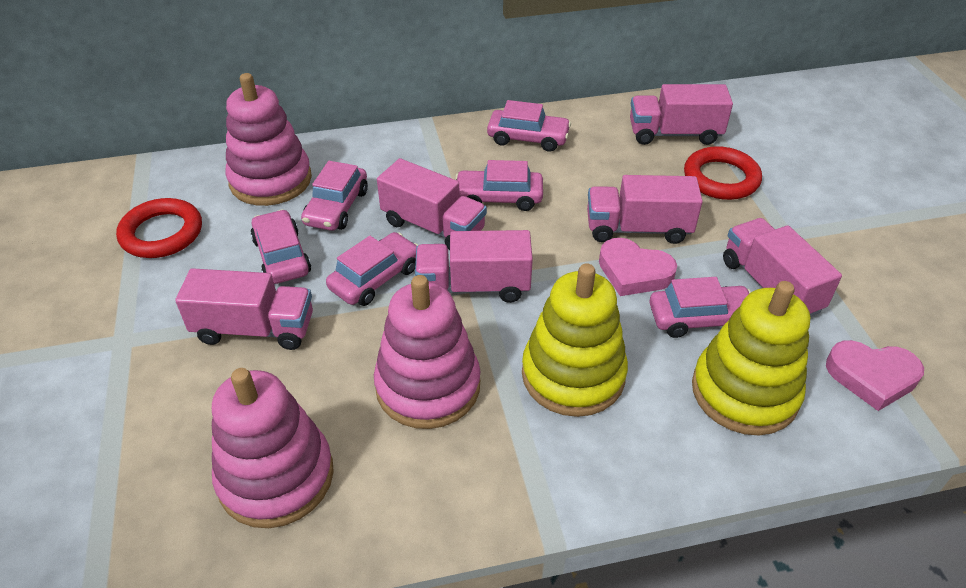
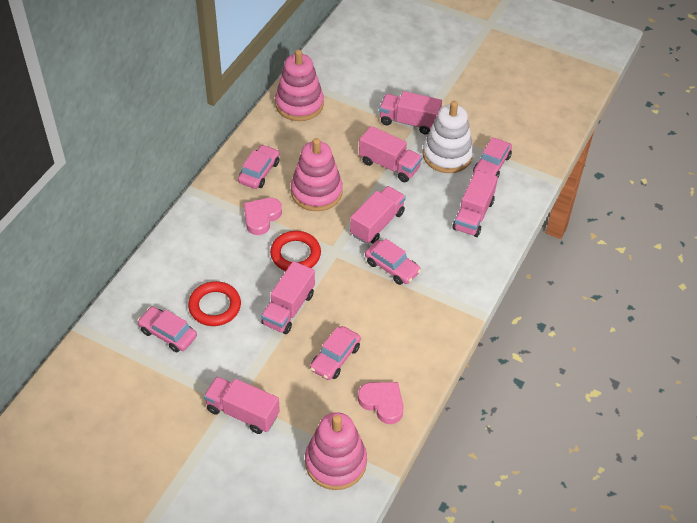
pink car: [250,209,311,284] [301,161,368,231] [326,232,418,306] [455,160,543,211] [487,100,571,152] [649,277,751,338] = 6 -> [137,307,197,352] [238,144,280,189] [310,326,361,380] [365,239,421,285] [473,137,512,178] = 5
white stacking toy: none = 0 -> [423,101,474,173] = 1
yellow stacking toy: [522,263,628,417] [692,281,810,435] = 2 -> none = 0

